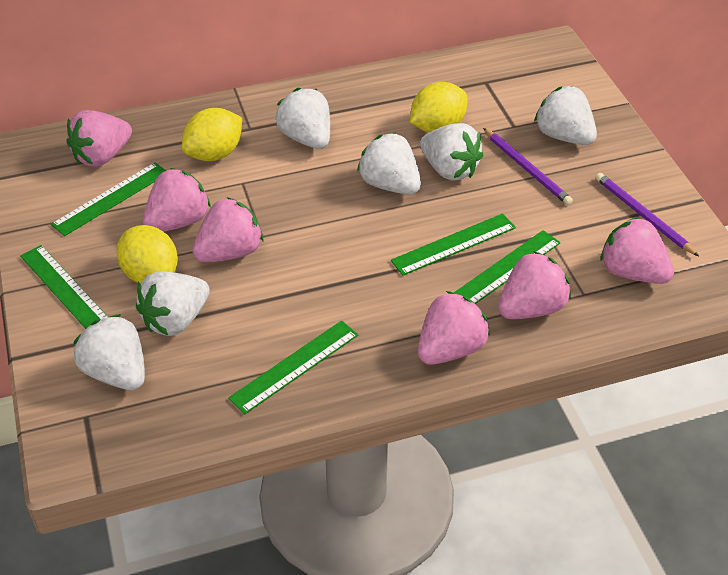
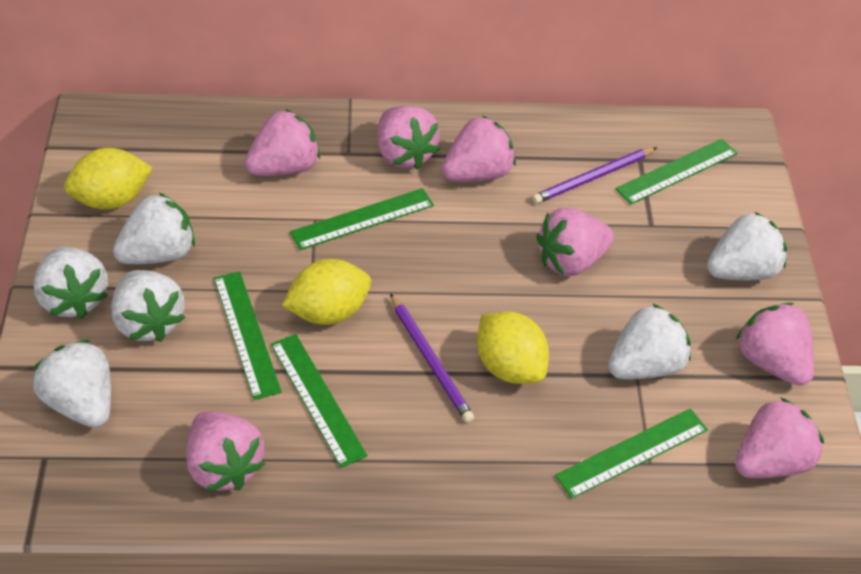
pink strawberry: [66,110,132,167] [143,168,211,232] [192,197,263,262] [418,291,490,365] [498,251,571,319] [600,217,674,284] = 6 -> [186,411,266,492] [245,109,320,176] [378,105,440,170] [442,115,516,182] [536,208,614,276] [735,397,824,478] [736,303,814,386] = 7

